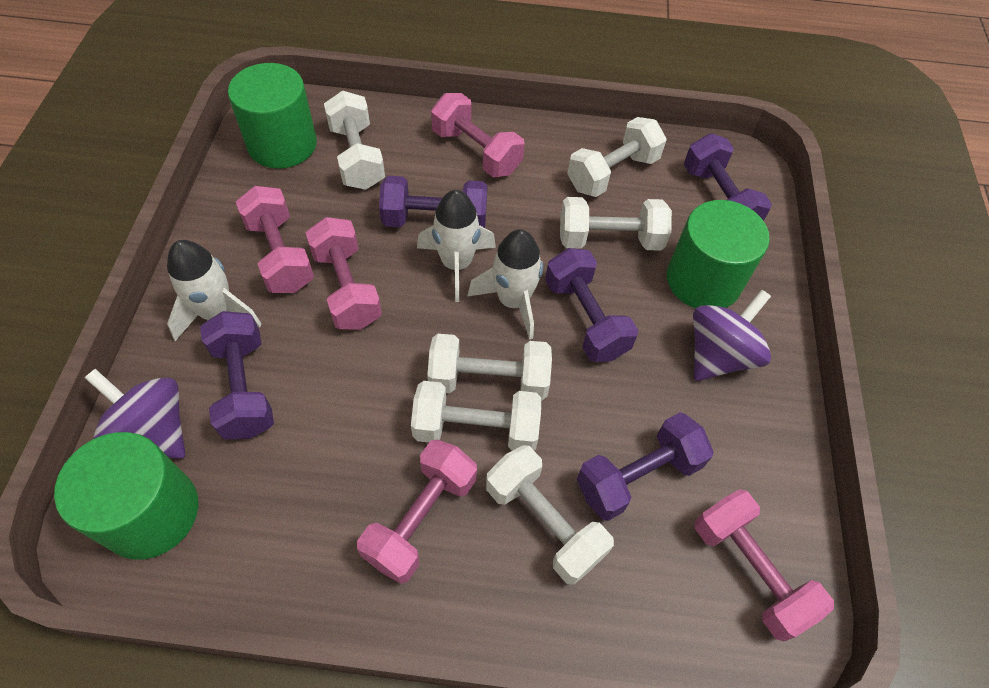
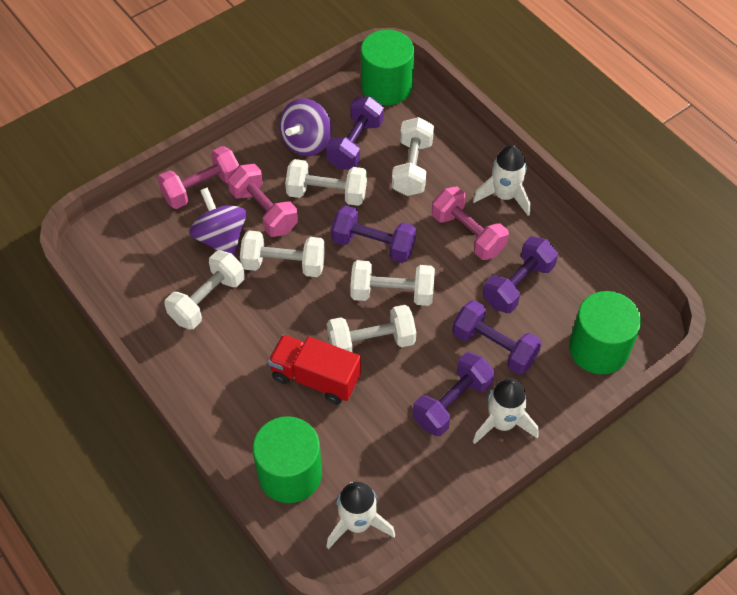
pink dumbbell: [236,186,314,293] [305,217,382,330] [357,440,477,584] [431,93,525,177] [695,489,834,641] = 5 -> [158,146,240,209] [228,164,298,237] [432,187,509,260] = 3
red truck: none = 0 -> [268,334,361,404] = 1

